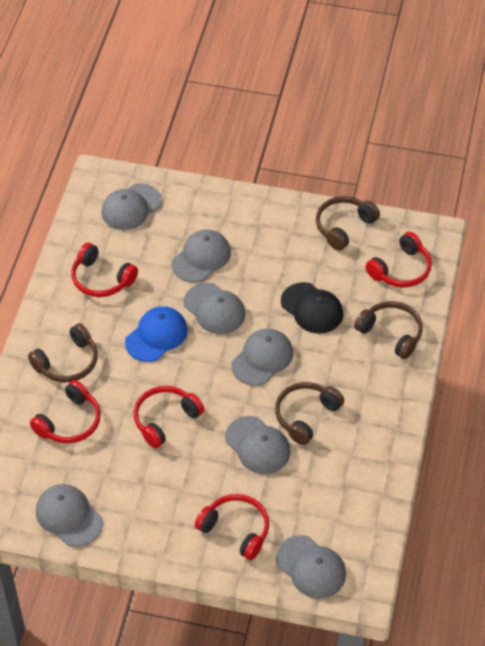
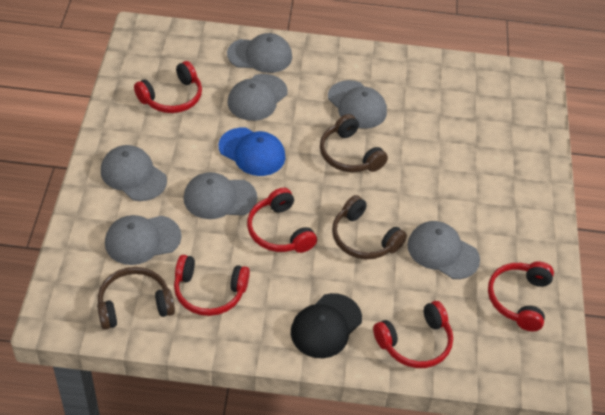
brown headphones: [28,323,98,382] [275,382,344,445] [316,196,380,251] [354,301,423,359] = 4 -> [97,267,175,330] [320,114,388,172] [332,195,407,259] = 3

